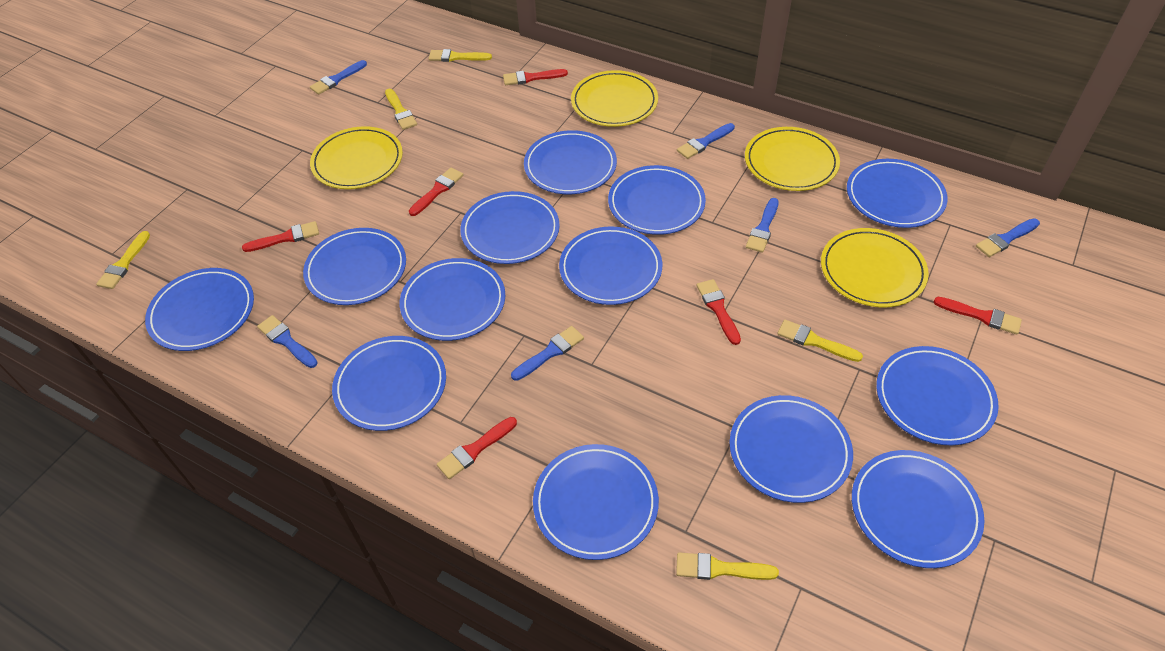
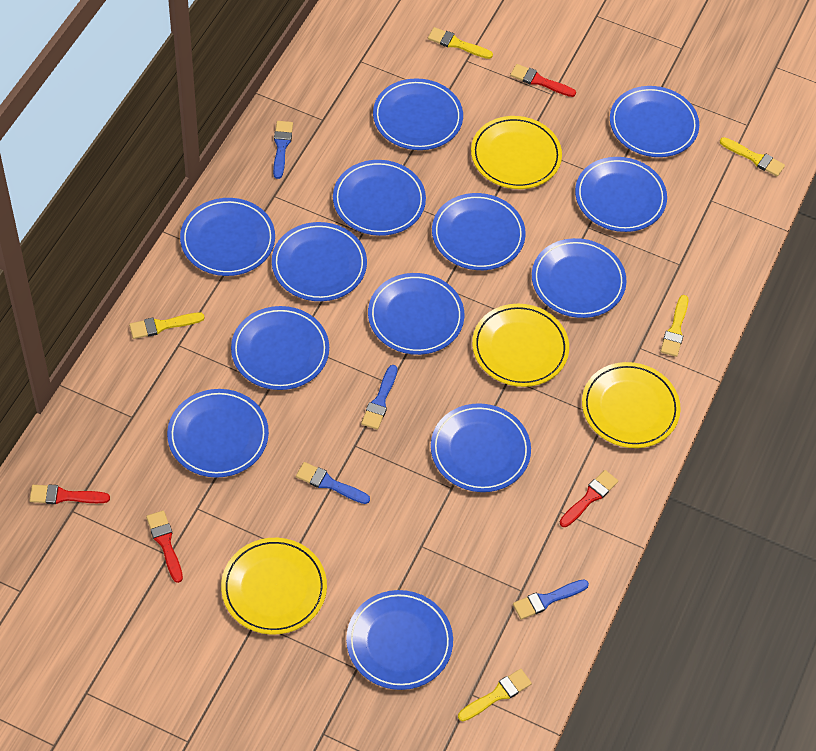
blue brush: [257,315,318,368] [310,60,367,95] [511,326,584,381] [677,123,735,159] [746,198,779,253] [976,218,1040,257] = 6 -> [273,121,293,179] [296,462,370,504] [361,365,398,430] [513,579,589,619] = 4
red brush: [242,221,319,252] [409,168,463,216] [437,417,517,479] [503,69,568,85] [696,279,741,345] [934,297,1022,334] = 6 -> [30,485,110,504] [146,510,183,583] [510,64,576,97] [560,470,618,527] = 4

